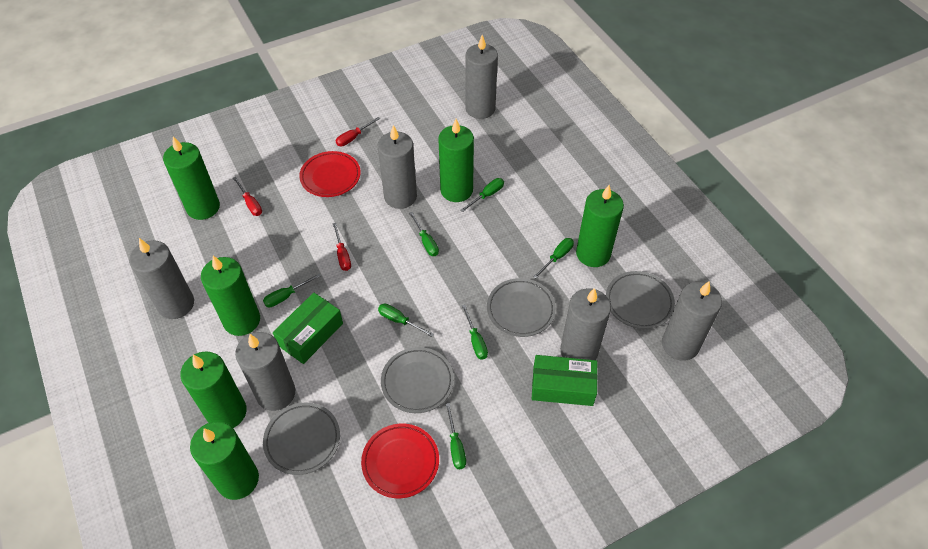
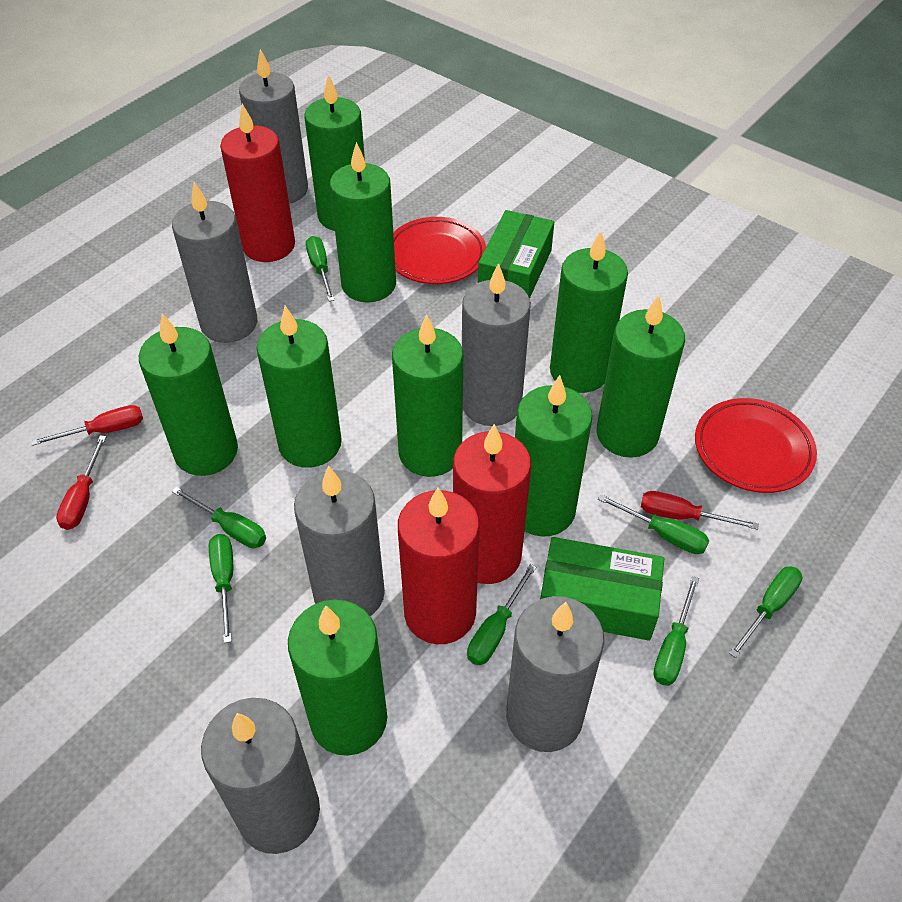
green candle: [163,136,220,220] [180,352,247,428] [190,422,259,500] [201,256,260,336] [438,119,474,202] [576,185,624,267] = 6 -> [139,313,238,476] [257,306,342,468] [288,599,387,756] [304,74,365,231] [330,142,396,303] [392,314,463,477] [515,375,593,536] [550,231,628,393] [597,295,685,458] = 9
grey plate: [263,403,340,475] [381,347,454,413] [487,278,556,337] [606,271,675,329] = 4 -> none = 0
red candle: none = 0 -> [220,104,295,262] [398,487,480,644] [453,424,531,584] = 3

